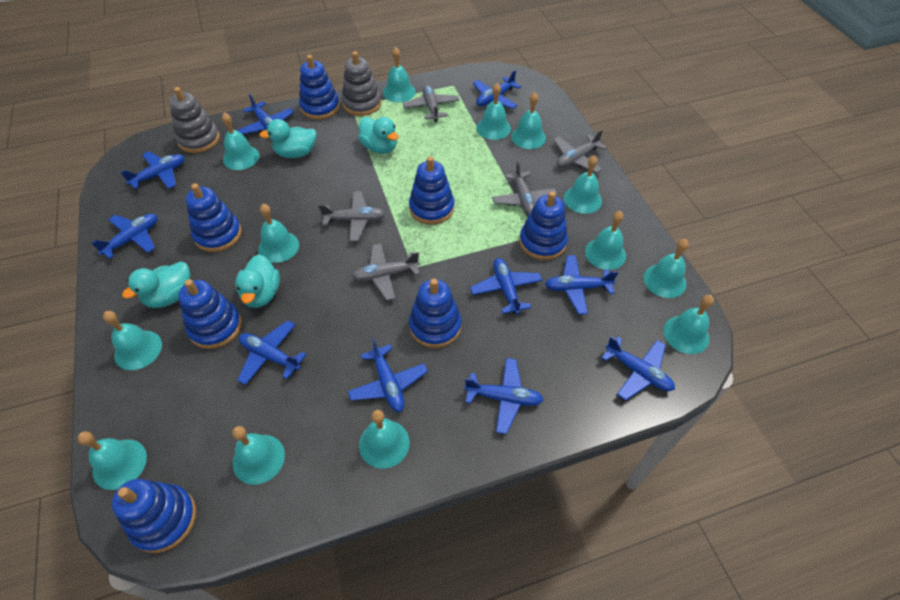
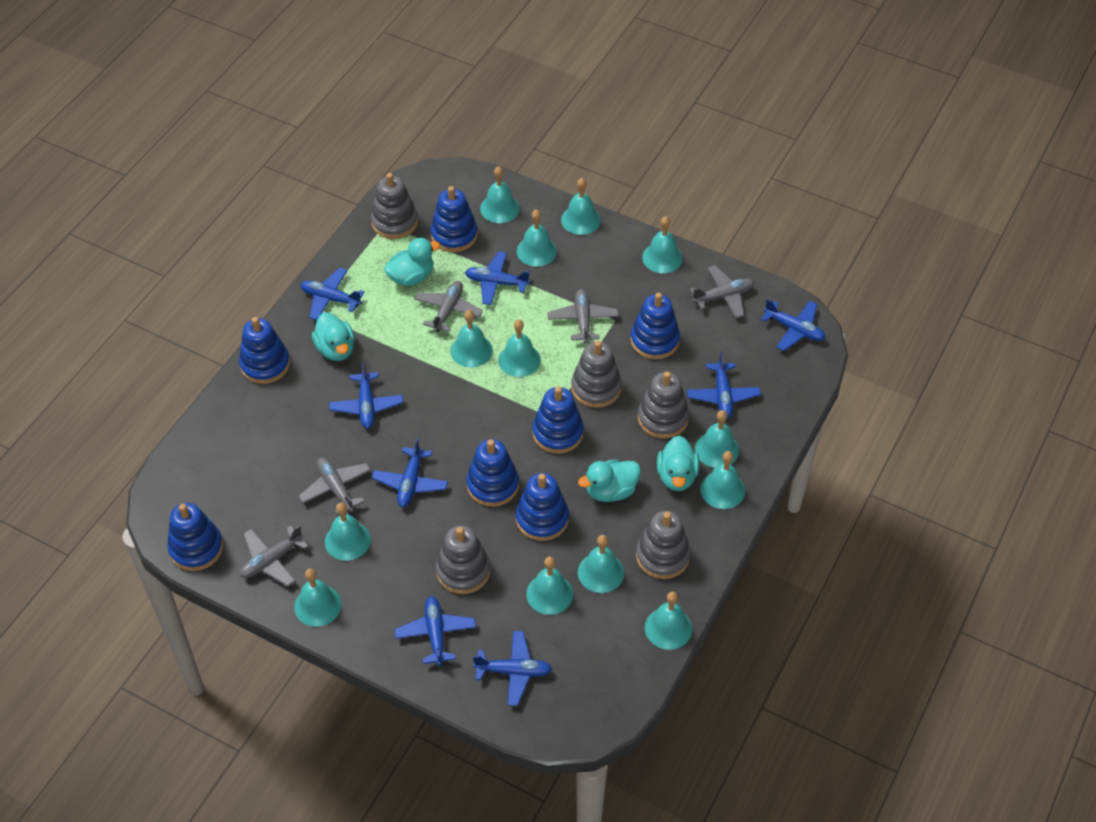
blue plane: [91,214,157,259] [120,151,184,189] [237,94,294,134] [237,320,307,385] [348,338,428,412] [464,358,544,434] [470,258,542,314] [473,70,521,109] [545,255,618,315] [601,336,675,401] = 10 -> [300,268,364,320] [329,362,403,429] [372,438,448,507] [394,596,476,666] [465,252,530,305] [473,631,552,706] [687,352,761,418] [761,299,825,351] = 8
grey stacking toy: [169,87,220,153] [342,51,381,116] = 2 -> [371,173,418,239] [436,525,490,594] [571,341,622,408] [636,511,691,579] [638,371,689,439] = 5

